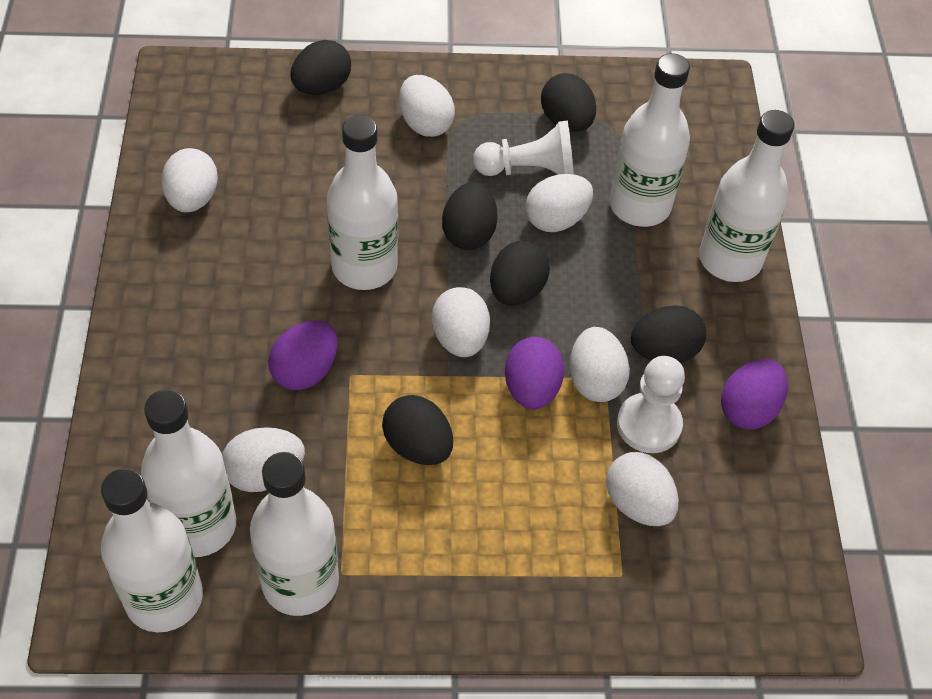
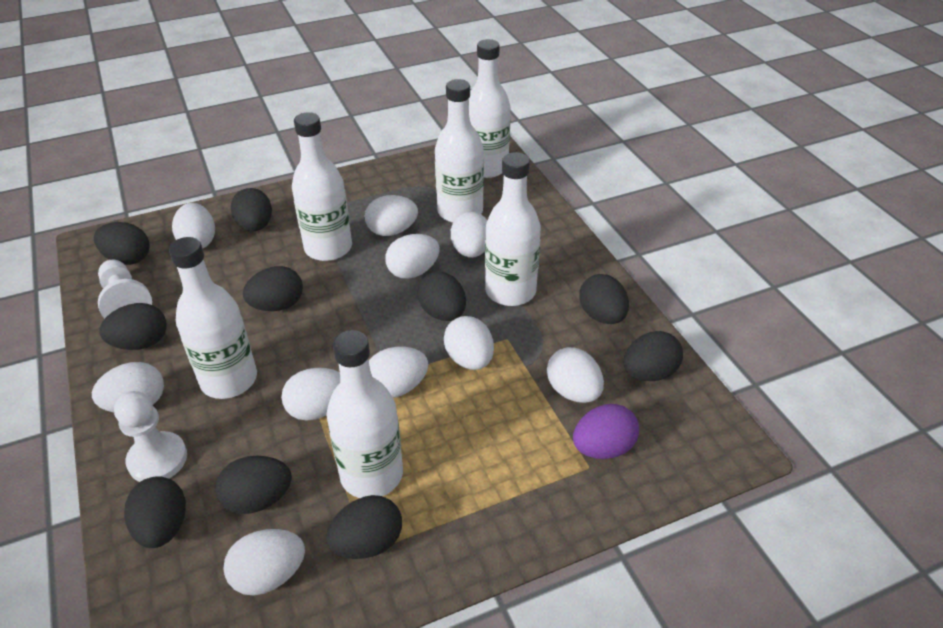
black egg: [290,40,351,95] [382,395,453,465] [442,182,497,250] [490,241,550,306] [541,73,596,132] [630,305,706,363] = 6 -> [94,222,150,265] [99,303,167,350] [124,476,186,548] [215,456,292,514] [231,188,272,231] [243,266,303,311] [326,495,402,559] [418,272,466,321] [579,274,629,324] [624,331,683,381] = 10
purple egg: [268,321,338,390] [505,337,564,409] [721,359,788,429] = 3 -> [573,404,639,459] = 1
white egg: [162,148,218,212] [222,427,305,492] [399,75,455,137] [432,287,490,357] [525,174,593,232] [569,327,630,402] [606,452,679,526] = 7 -> [92,362,164,412] [172,203,215,249] [223,529,305,596] [281,368,340,421] [365,195,418,236] [369,347,428,398] [385,234,440,279] [444,316,494,370] [451,212,487,258] [547,347,604,403] = 10

